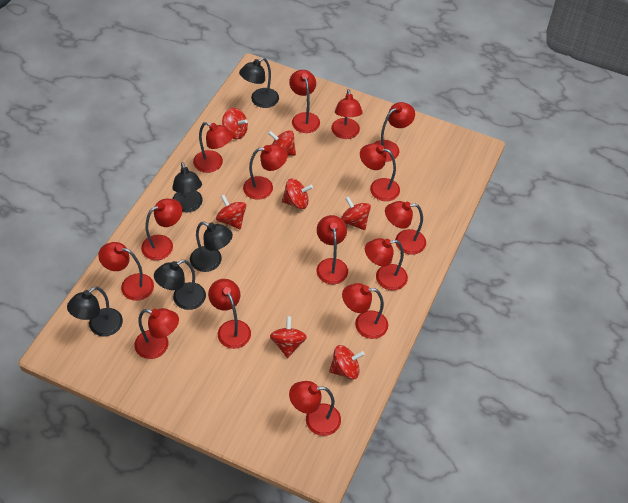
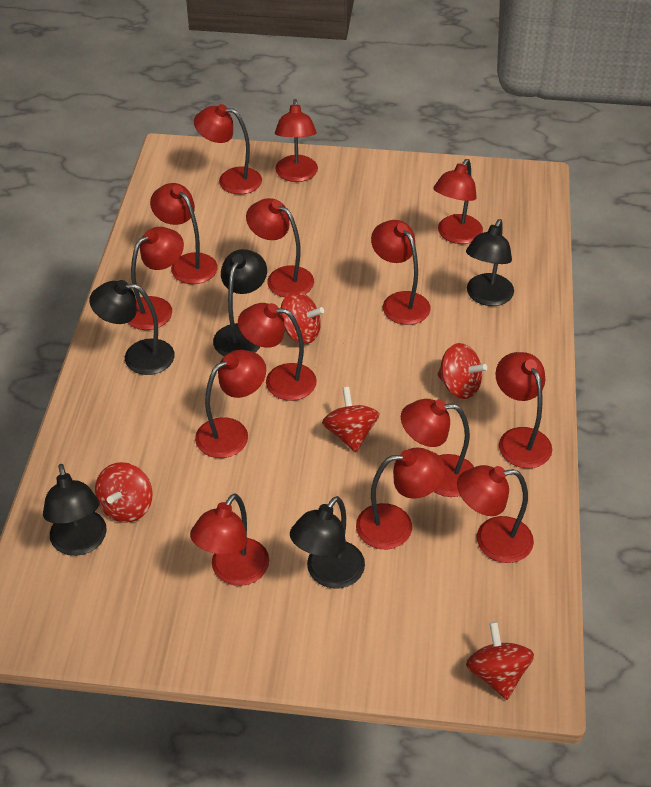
red lamp: [98,242,154,301] [134,308,179,359] [141,199,182,260] [193,122,233,173] [208,279,251,349] [243,144,288,200] [289,70,320,133] [289,381,341,436] [316,215,348,284] [331,89,363,139] [342,283,388,339] [360,143,400,201] [365,238,408,290] [375,102,415,162] [385,201,426,255] = 15 -> [128,227,184,330] [150,183,218,284] [190,493,269,586] [194,104,262,194] [195,350,266,458] [238,303,317,401] [246,198,314,297] [275,99,318,182] [356,448,446,549] [371,220,431,325] [401,399,474,497] [433,159,483,244] [457,465,534,563] [496,352,552,468] = 14
red spinning top: [216,195,246,229] [222,108,248,139] [268,130,296,156] [270,316,307,358] [282,179,313,209] [329,345,365,380] [341,196,371,230] = 7 -> [95,462,153,523] [281,292,324,344] [322,387,379,452] [437,343,487,399] [466,622,534,700] = 5

